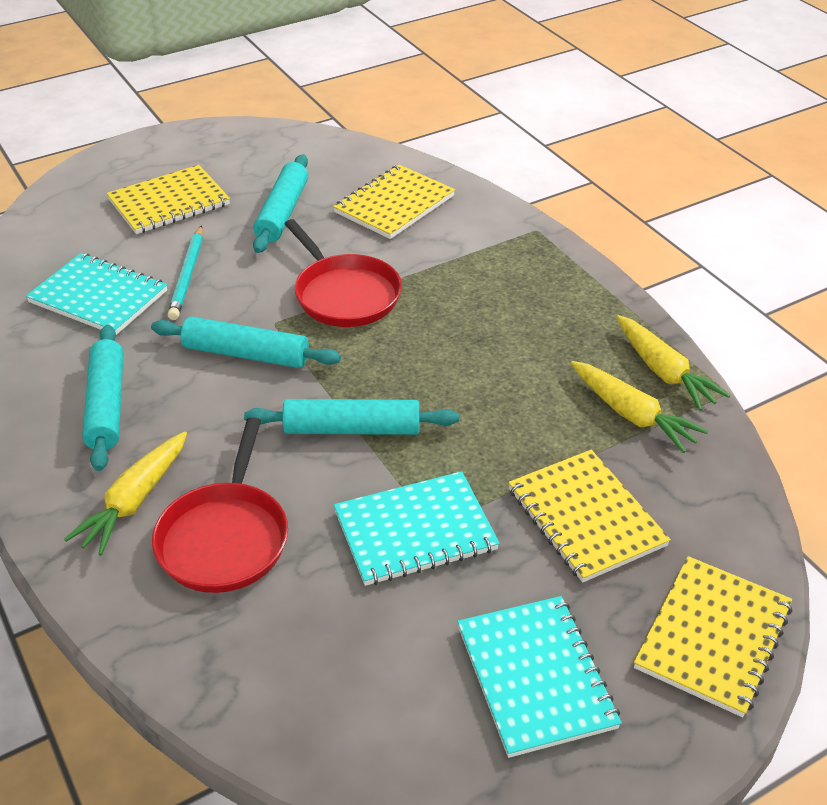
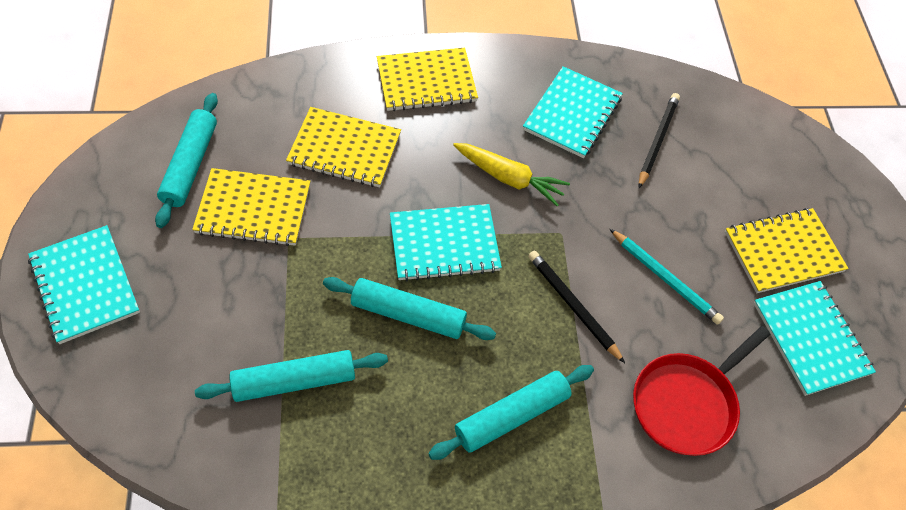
black pencil: none = 0 -> [528,251,625,363] [639,93,680,188] = 2
red pan: [152,417,288,593] [285,219,402,327] = 2 -> [633,326,770,456] = 1
turquoise notebook: [26,253,167,335] [334,471,500,586] [457,596,622,758] = 3 -> [28,225,140,344] [390,204,502,281] [523,66,623,158] [753,281,876,396] = 4
yellow carrot: [64,432,187,555] [571,361,708,453] [617,315,731,411] = 3 -> [453,143,570,207] = 1

